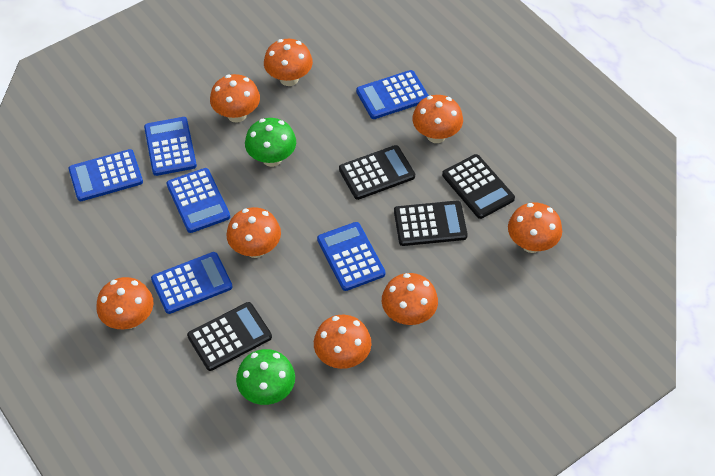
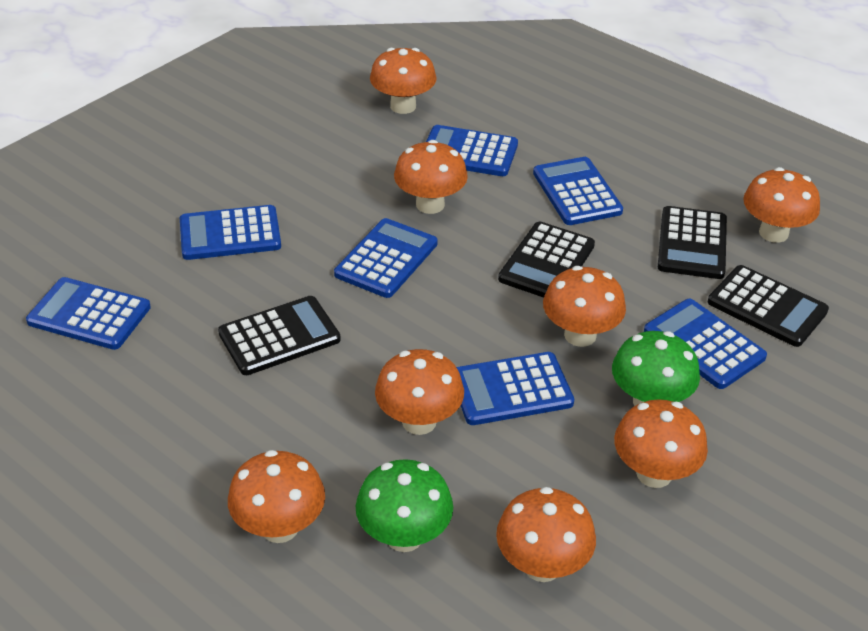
blue calculator: [69,149,143,201] [144,117,197,176] [151,252,232,314] [167,168,230,233] [317,222,385,291] [356,70,429,119] = 6 -> [26,277,151,350] [180,205,281,260] [334,218,438,298] [426,125,518,176] [456,352,574,425] [533,157,623,225] [644,299,767,389] = 7

